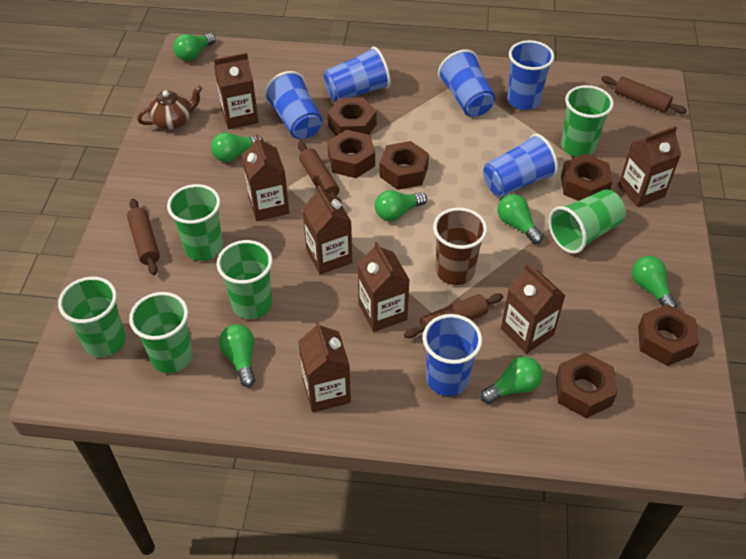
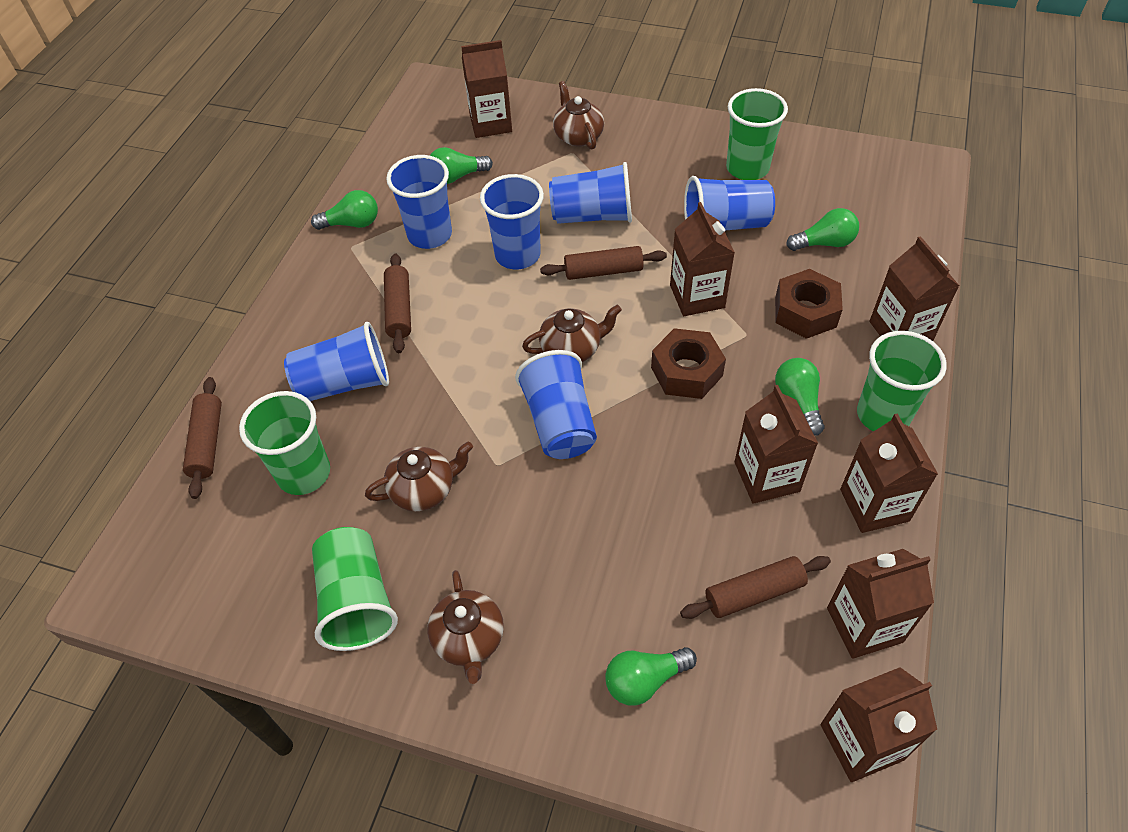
brown cup: [433,207,487,285] = 1 -> none = 0
brown nut: [327,130,375,178] [328,97,377,136] [379,141,429,190] [556,353,617,418] [561,154,613,201] [638,304,699,366] = 6 -> [651,328,726,399] [775,269,843,339] = 2
brown teapot: [137,85,202,130] = 1 -> [365,442,473,511] [427,570,504,684] [522,305,622,362] [553,81,604,149] = 4
green cup: [58,277,126,357] [129,292,193,373] [167,184,223,261] [216,240,273,319] [548,189,626,254] [561,85,614,157] = 6 -> [239,391,330,495] [312,527,398,651] [726,88,788,180] [857,331,947,432] = 4
green light bulb: [173,33,216,61] [211,132,264,162] [219,324,255,387] [375,190,427,221] [480,356,543,404] [497,194,543,244] [632,256,677,308] = 7 -> [311,190,378,230] [430,147,493,184] [605,647,697,706] [775,358,825,436] [786,208,859,251] = 5

